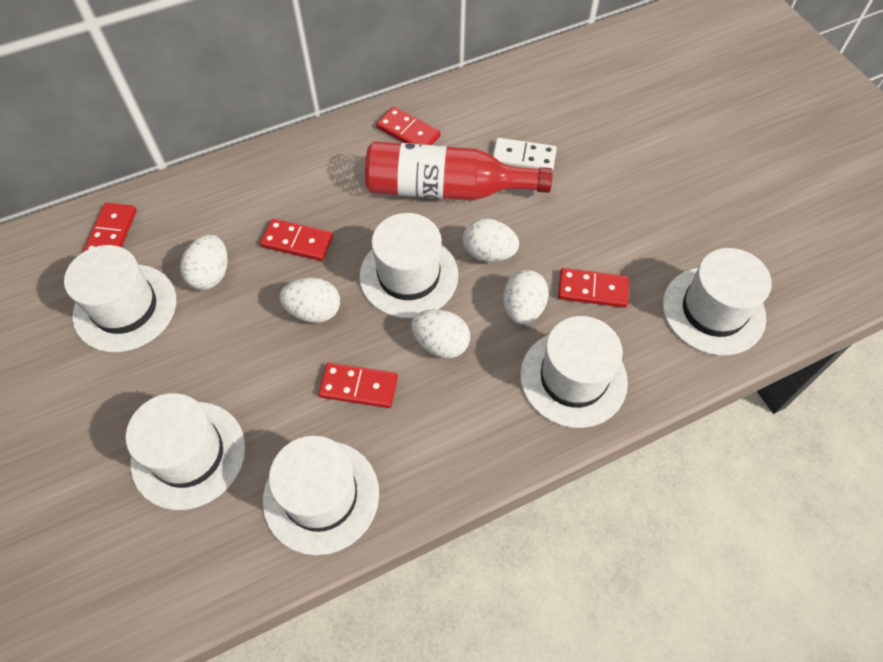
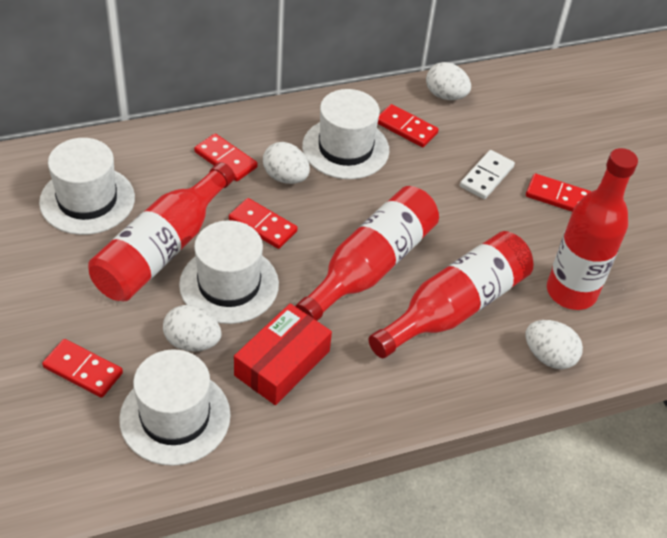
red bottle: [365,141,553,200] = 1 -> [88,162,235,301] [295,186,439,321] [368,231,533,358] [547,148,638,310] = 4
red box: none = 0 -> [234,303,332,405] = 1
white egg: [180,235,228,290] [280,278,340,323] [411,309,470,358] [463,218,519,262] [503,270,549,324] = 5 -> [163,305,222,352] [263,142,310,184] [426,62,471,100] [526,320,583,369] = 4
white hat: [64,245,176,352] [126,393,245,510] [263,436,379,555] [359,213,458,318] [520,316,628,428] [663,248,772,356] = 6 -> [39,138,135,235] [119,349,231,466] [179,220,279,324] [302,89,389,179] = 4

